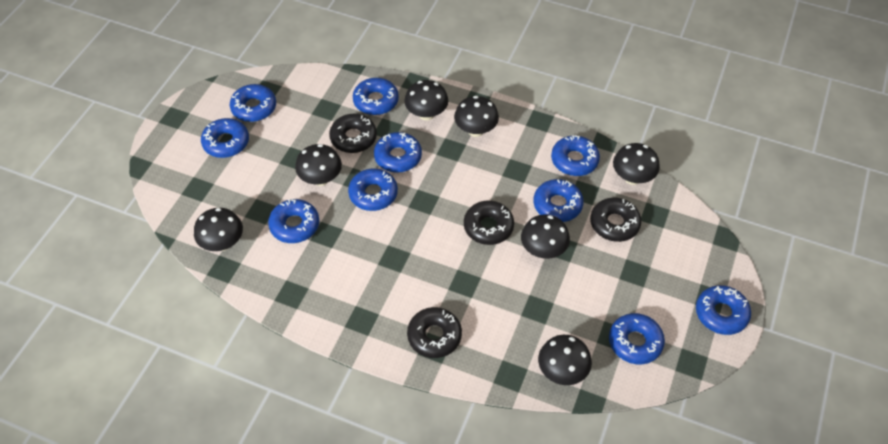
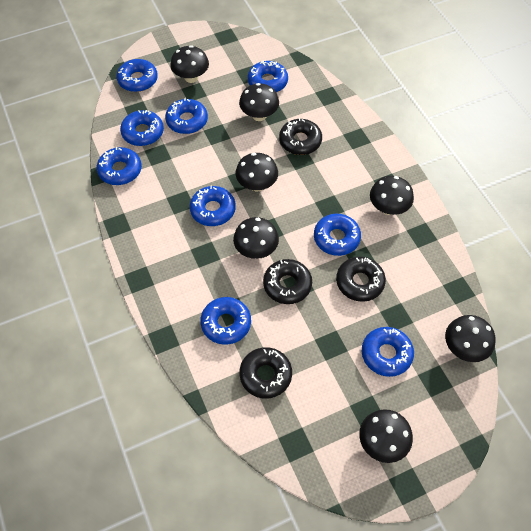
blue donut: [201,118,249,158] [230,84,276,122] [268,199,319,243] [348,168,398,211] [353,78,399,115] [374,132,422,173] [534,179,584,222] [551,135,600,176] [609,313,665,364] [696,285,751,335] = 10 -> [97,147,142,185] [117,59,158,92] [120,110,164,146] [165,98,208,134] [190,185,236,226] [200,297,251,345] [248,60,288,92] [314,214,361,256] [362,327,414,377] = 9

